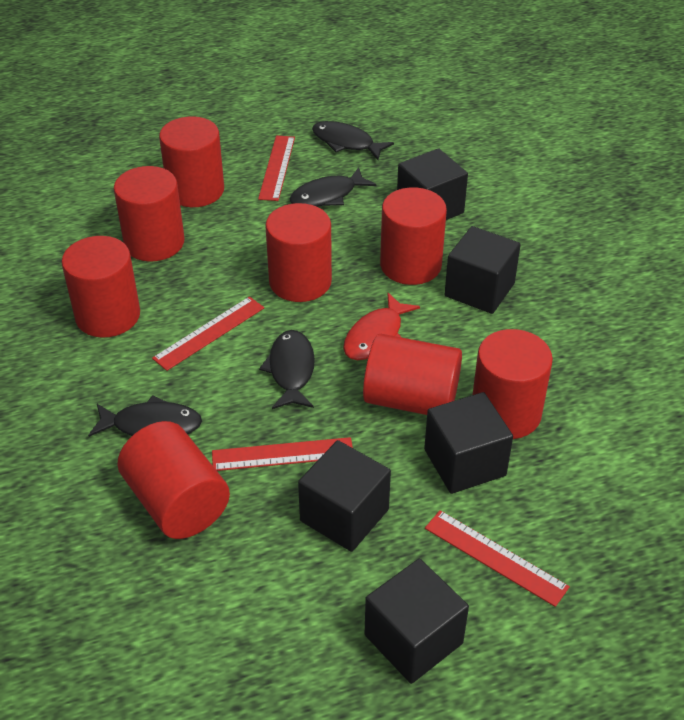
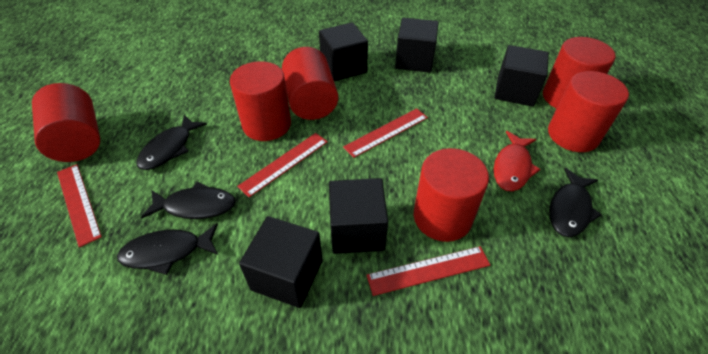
red cylinder: [61,236,140,338] [114,166,185,261] [117,421,230,539] [159,116,224,207] [265,203,332,302] [363,334,462,415] [380,187,447,285] [473,329,553,439] = 8 -> [32,83,100,162] [230,61,291,141] [282,47,338,120] [414,148,489,242] [543,37,615,109] [548,71,629,152] = 6

